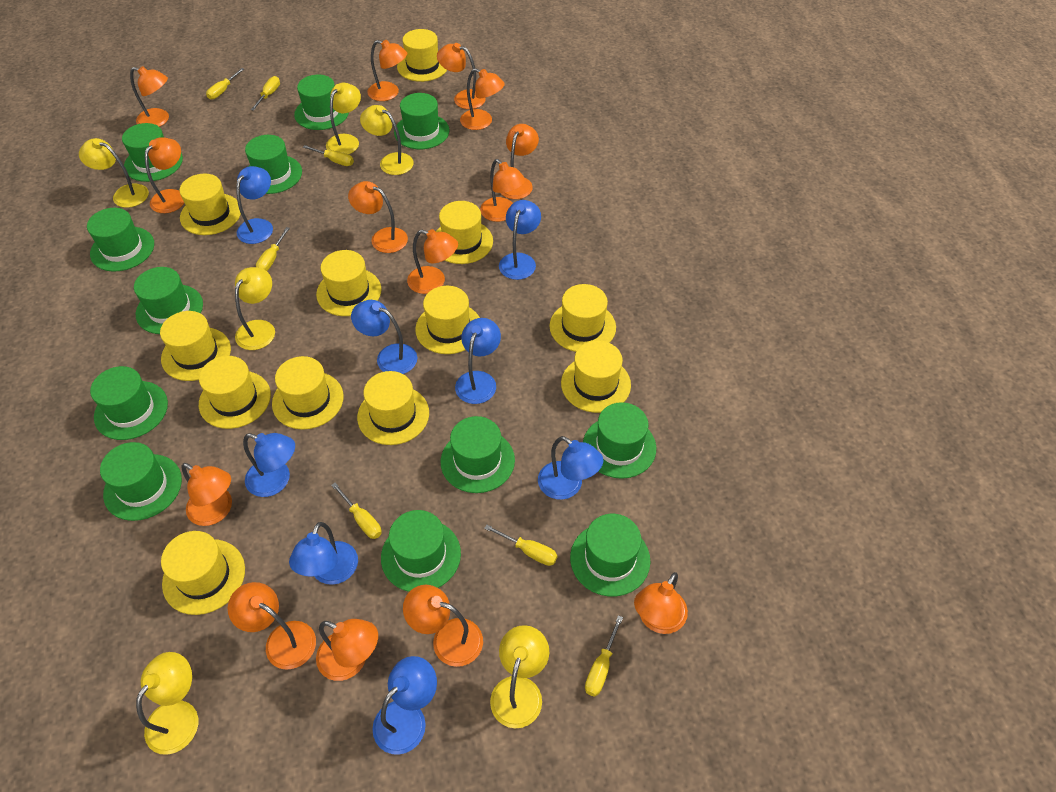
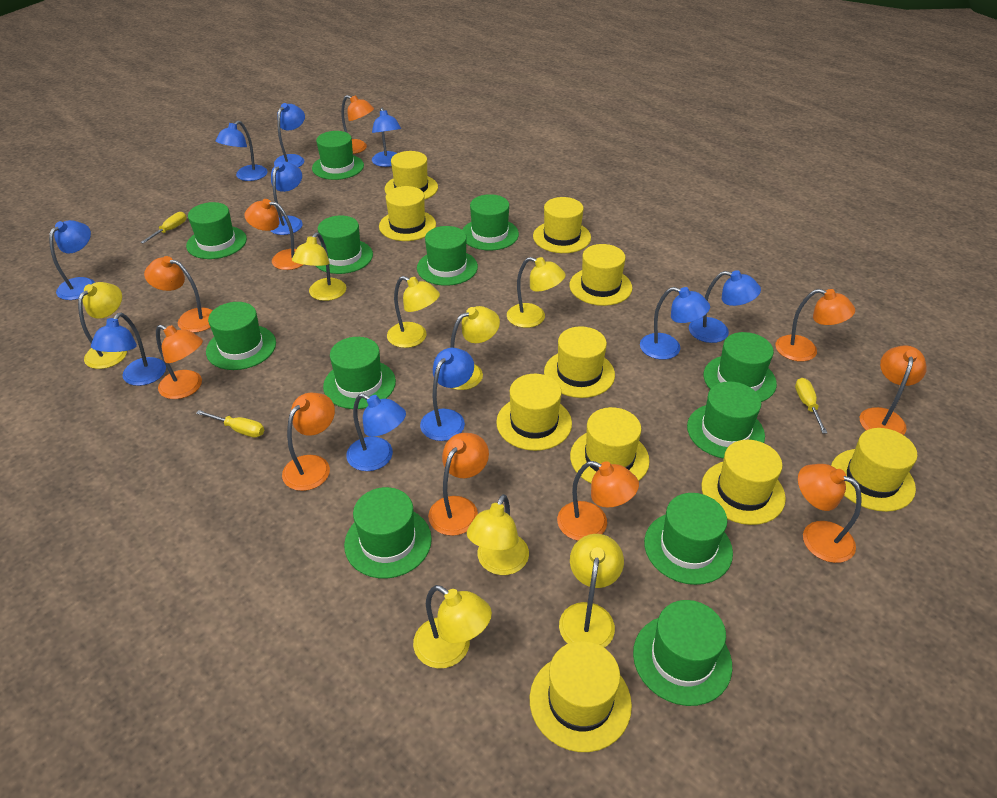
blue lamp: [236,166,273,244] [243,433,295,497] [289,522,358,585] [351,300,417,374] [372,656,437,755] [455,318,501,404] [499,200,541,280] [538,436,603,500] = 8 -> [49,220,95,300] [91,313,166,386] [216,121,267,181] [271,162,303,235] [274,103,305,167] [346,394,406,471] [372,108,401,167] [420,348,474,441] [640,287,710,360] [689,270,761,343] = 10
orange lamp: [130,66,169,127] [145,137,184,213] [181,463,232,526] [228,582,316,670] [316,619,378,681] [348,181,408,253] [367,40,407,101] [403,585,483,667] [407,229,458,294] [437,43,486,109] [460,68,505,130] [480,159,526,222] [501,124,539,199] [634,572,688,634] = 14 -> [144,256,213,333] [156,325,203,399] [244,199,303,270] [282,393,335,491] [341,95,374,154] [428,433,489,536] [557,461,639,541] [775,289,855,362] [798,464,862,563] [860,345,927,435] = 10
yellow hat: [160,311,231,381] [161,531,245,615] [179,173,241,235] [199,356,271,429] [272,356,344,430] [316,250,381,316] [357,371,429,445] [397,29,447,82] [415,286,480,354] [436,201,493,264] [549,284,616,352] [561,341,631,413] = 12 -> [379,186,436,241] [385,151,438,199] [496,374,572,451] [530,641,632,752] [533,197,591,253] [544,326,615,398] [569,244,632,306] [570,407,650,483] [701,440,786,525] [831,428,917,512] = 10
yellow lamp: [79,138,149,208] [136,652,198,755] [235,267,275,350] [326,83,361,154] [360,105,414,175] [490,625,549,728] = 6 -> [78,282,127,369] [292,232,346,301] [387,276,440,348] [413,585,492,669] [450,306,500,390] [467,494,529,575] [507,257,566,328] [559,534,624,648] = 8
yellow screwdriver: [206,68,244,100] [251,76,280,111] [256,227,290,271] [303,145,354,166] [331,483,382,539] [484,525,557,566] [585,615,623,697] = 7 -> [141,212,187,244] [196,410,264,437] [795,378,827,434] = 3

